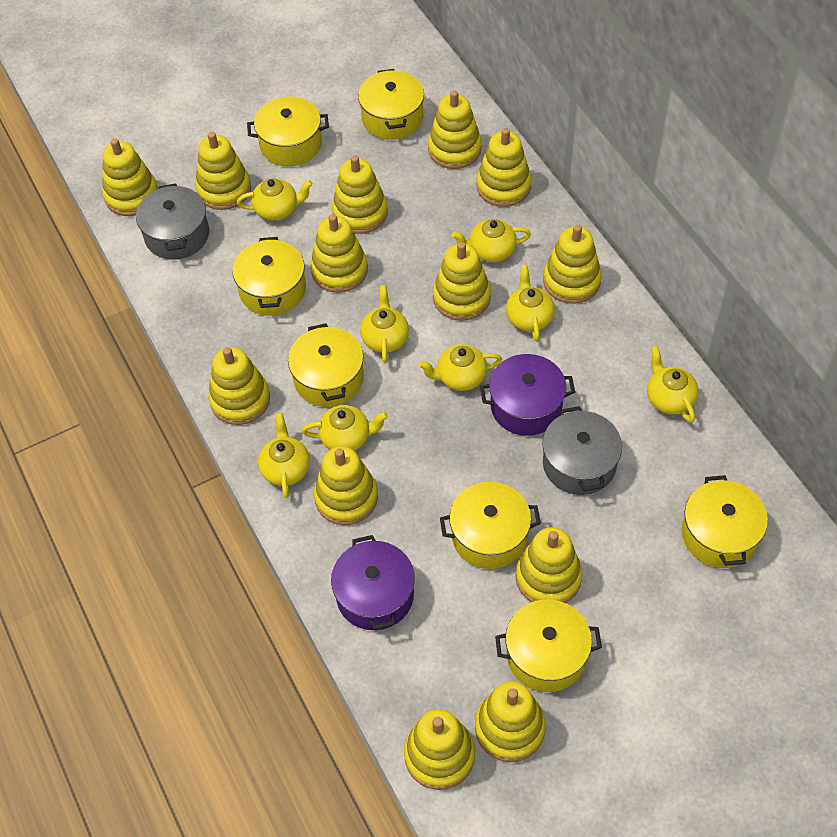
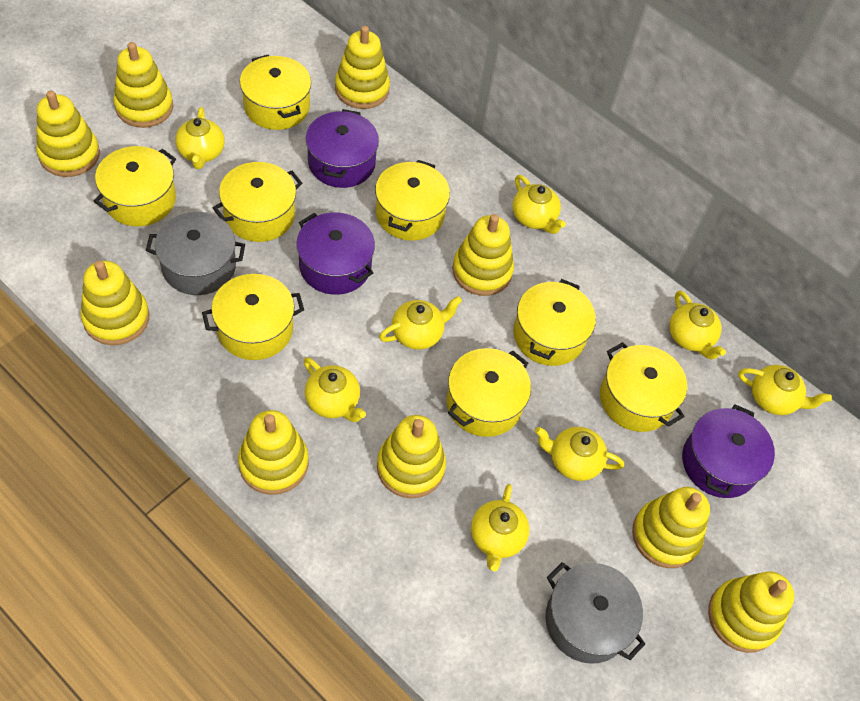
purple pot: [331,535,415,630] [480,354,575,436] = 2 -> [296,212,375,295] [306,109,379,188] [682,404,775,498] = 3
yellow pot: [232,237,306,316] [247,96,329,167] [288,323,364,407] [358,69,424,140] [440,482,541,569] [495,599,602,692] [682,475,768,568] = 7 -> [94,146,176,226] [202,274,304,360] [213,162,302,242] [240,55,311,130] [375,160,450,241] [446,348,531,437] [513,279,596,366] [600,342,687,432] = 8
yellow stacking toy: [102,138,158,216] [195,132,251,210] [208,347,270,425] [310,214,368,293] [314,446,378,525] [332,155,388,234] [404,709,475,790] [428,90,482,169] [433,242,491,321] [475,681,546,762] [477,128,532,207] [515,527,582,603] [543,225,602,304] = 13 -> [36,90,100,177] [81,261,149,345] [113,42,173,128] [238,410,309,495] [335,26,390,109] [377,415,446,498] [452,214,514,296] [632,487,710,568] [708,571,794,653] = 9

